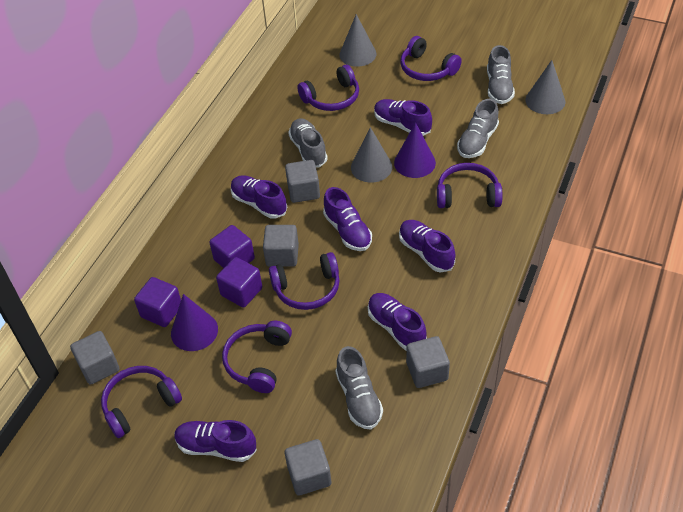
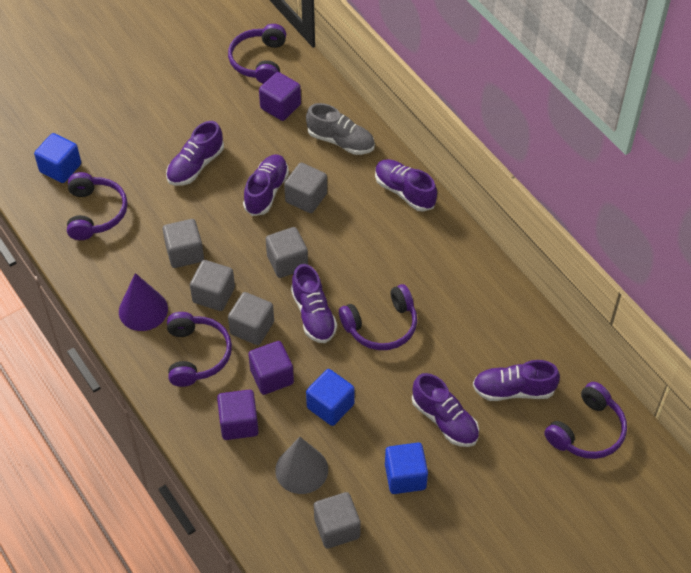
blue cube: none = 0 -> [34,133,81,183] [306,369,355,426] [385,442,428,494] = 3
grey cone: [339,14,376,67] [351,127,392,183] [525,60,565,114] = 3 -> [275,437,328,494] = 1
grey cube: [70,331,119,385] [263,225,299,267] [285,160,320,203] [285,439,331,496] [406,336,450,388] = 5 -> [163,219,204,268] [190,260,235,311] [228,292,274,345] [266,227,308,278] [284,163,327,213] [314,492,361,549] = 6
grey shoe: [288,118,328,167] [335,346,383,429] [457,99,499,158] [487,45,515,104] = 4 -> [306,103,375,155] = 1
purple cone: [171,294,218,351] [394,122,436,178] = 2 -> [119,273,168,331] = 1
purple headphones: [101,366,182,438] [222,321,292,393] [269,252,340,310] [297,65,359,111] [400,36,462,81] [437,163,502,208] = 6 -> [67,172,127,240] [167,312,232,387] [228,24,286,84] [339,284,417,350] [544,382,627,459] = 5

